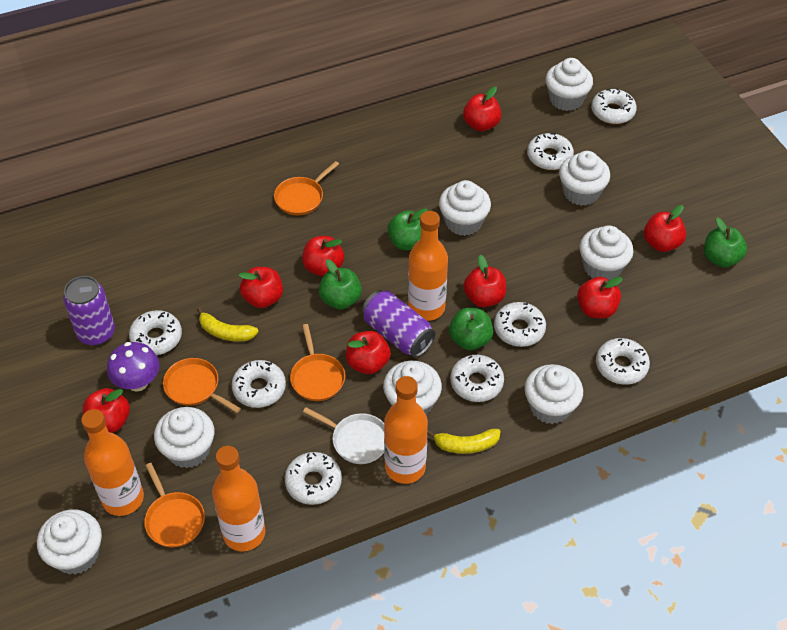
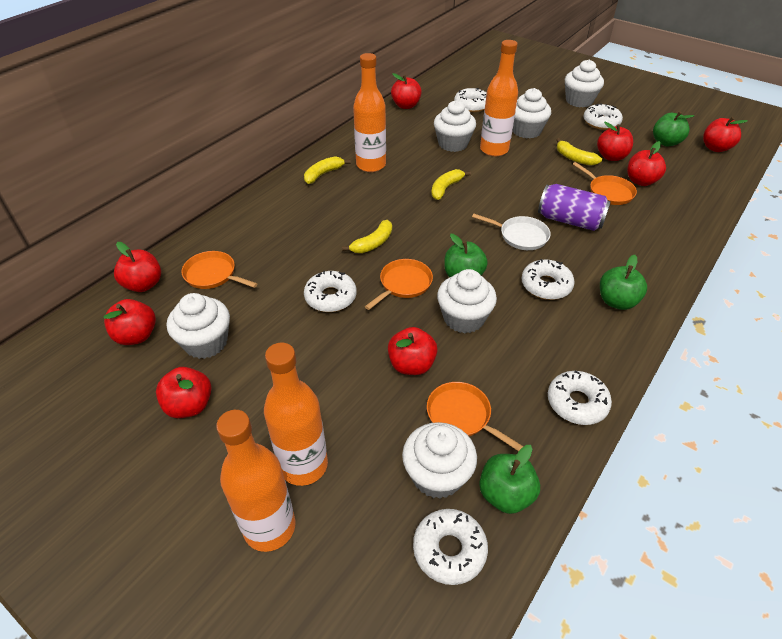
purple can: [63,276,115,346] [362,290,436,358] = 2 -> [538,184,611,231] = 1
purple mushroom: [107,342,160,392] = 1 -> none = 0
white cupcake: [37,509,102,575] [154,407,214,468] [383,361,442,415] [439,180,491,236] [524,364,583,424] [546,58,593,111] [559,151,610,206] [580,225,633,280] = 8 -> [167,293,230,359] [402,422,477,499] [434,100,476,152] [437,269,497,333] [513,88,551,139] [565,60,604,108] = 6
white donut: [129,310,182,355] [232,360,286,408] [285,452,342,505] [450,355,504,402] [494,302,546,347] [527,132,574,170] [591,89,637,124] [596,338,650,385] = 8 -> [304,271,357,312] [413,509,488,585] [454,88,487,112] [522,259,575,300] [548,371,612,425] [583,103,623,130] = 6
yellow banana: [197,307,258,341] [427,429,501,454] = 2 -> [304,156,351,184] [342,220,392,253] [431,169,471,200] [556,138,602,166] = 4

